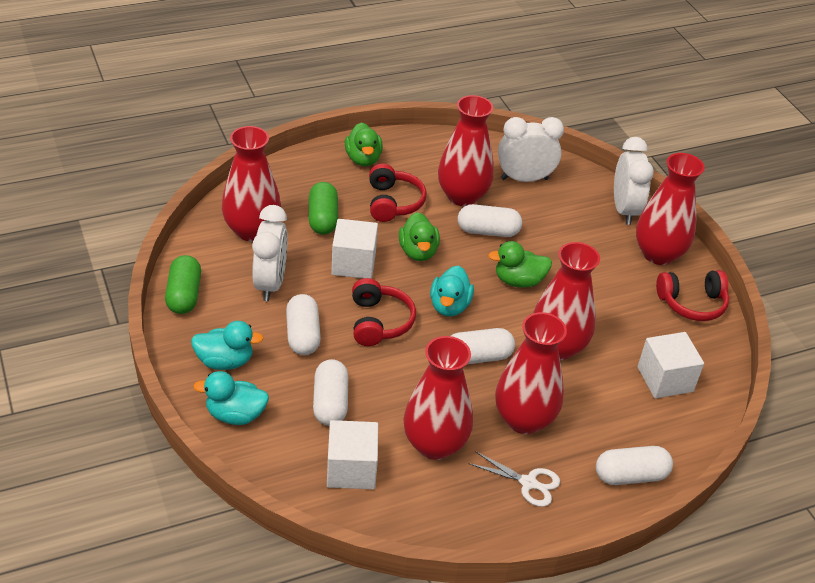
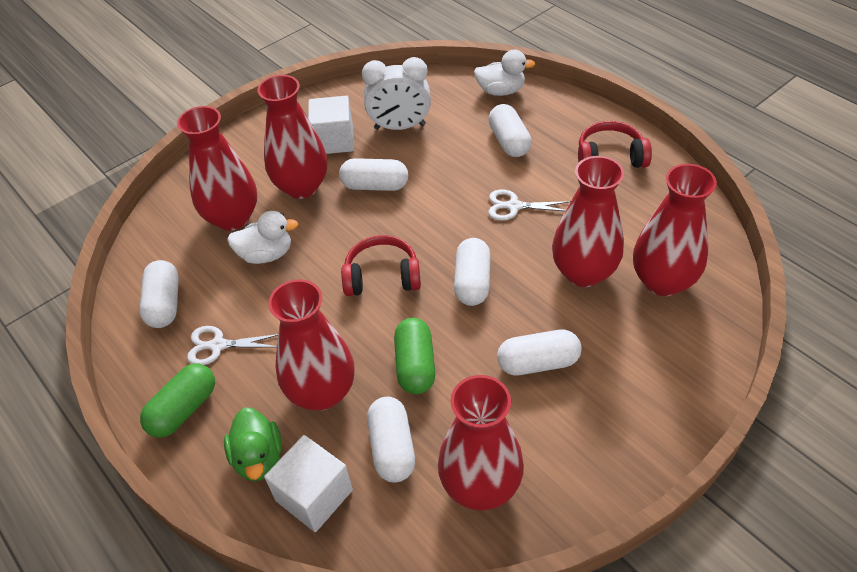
green duck: [345,122,383,166] [399,212,440,261] [488,241,552,288] = 3 -> [224,407,282,481] = 1
red headphones: [352,278,416,346] [369,164,427,222] [656,270,729,321] = 3 -> [341,235,421,296] [578,121,652,168] = 2
turquoise duck: [191,321,264,370] [193,371,269,425] [430,266,474,316] = 3 -> none = 0
white capsule: [286,294,321,355] [313,359,348,426] [451,328,515,364] [458,204,522,237] [596,446,673,485] = 5 -> [139,260,179,328] [339,158,408,191] [367,397,415,482] [454,238,491,306] [488,104,532,157] [497,330,582,375] = 6
white clock: [252,205,288,301] [498,117,564,182] [614,137,654,225] = 3 -> [362,57,431,130] = 1
white cube: [327,420,378,489] [331,219,378,279] [638,332,704,398] = 3 -> [264,435,353,532] [308,96,354,154] = 2
white duck: none = 0 -> [227,211,298,264] [474,50,536,96] = 2
white scissors: [468,451,560,507] = 1 -> [187,326,278,365] [488,190,571,220] = 2

